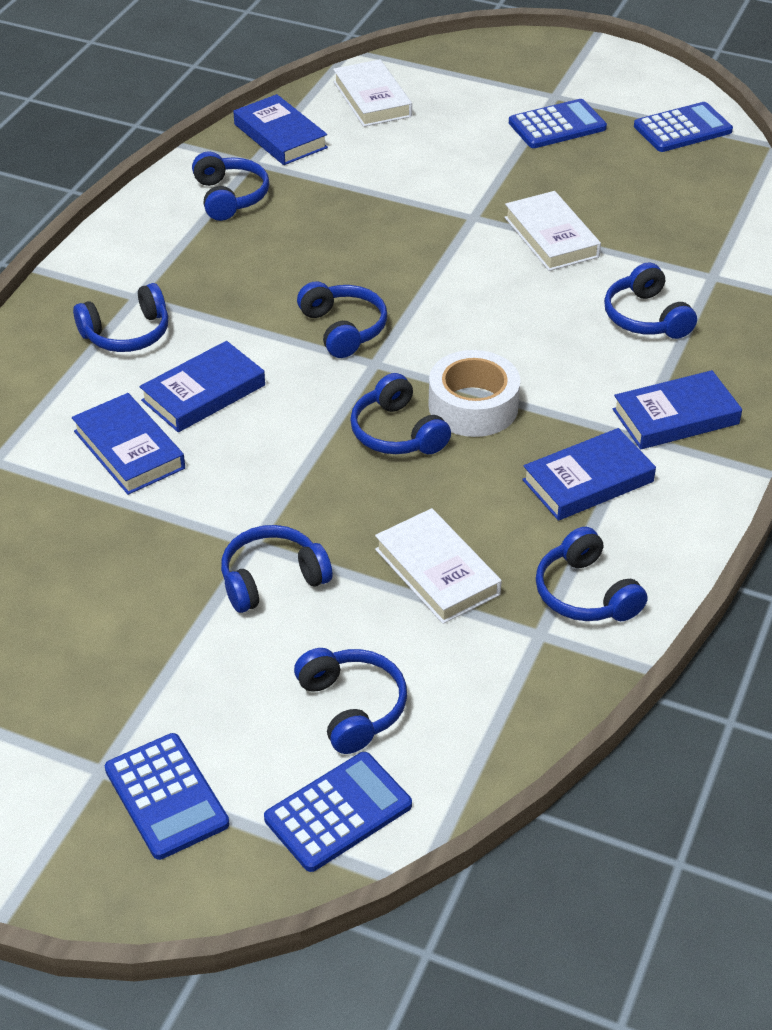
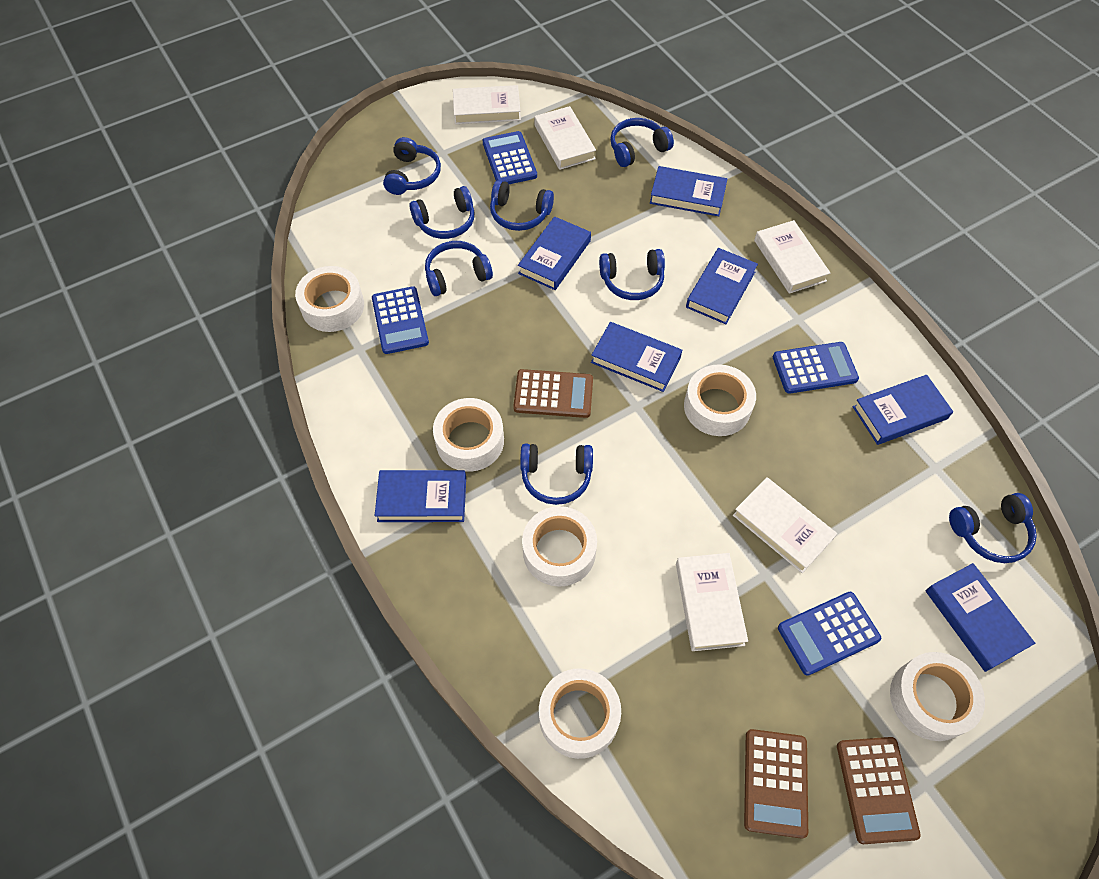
blue book: [72,393,185,495] [139,341,265,432] [233,94,328,165] [522,428,656,521] [613,370,742,449] = 5 -> [375,470,466,522] [518,216,591,290] [591,322,682,392] [650,166,727,216] [686,248,758,324] [853,375,953,445] [925,563,1035,672] = 7
brown calculator: none = 0 -> [513,369,593,418] [744,729,808,839] [837,737,921,844] = 3
white book: [333,59,412,127] [375,508,502,624] [504,191,601,271] = 3 -> [453,85,521,124] [534,106,596,170] [676,553,748,651] [733,477,837,573] [754,220,830,294] = 5
white tape: [428,350,520,437] = 1 -> [295,266,364,332] [433,398,504,472] [522,506,597,587] [539,669,621,759] [684,364,756,436] [890,652,985,741] = 6

